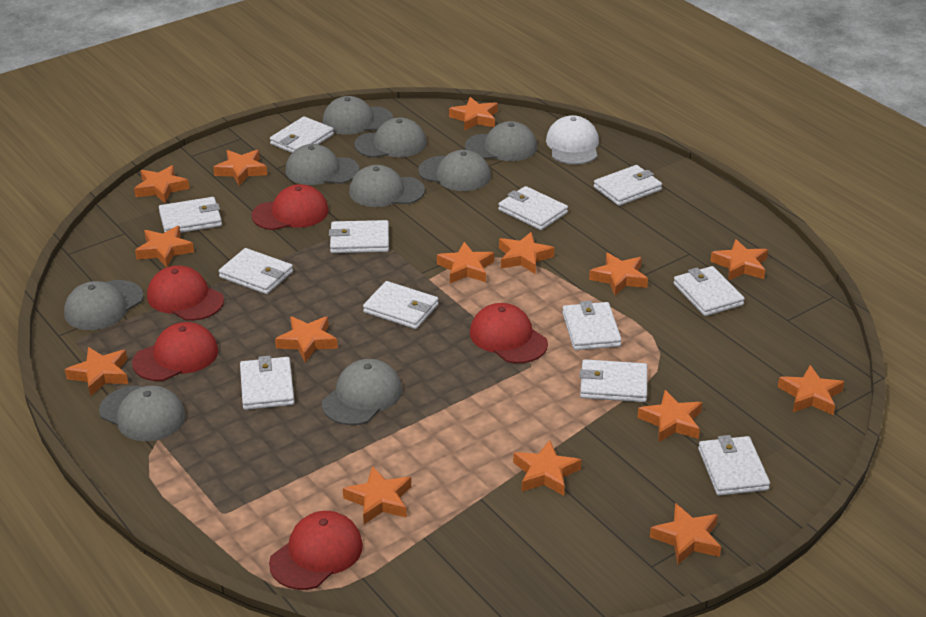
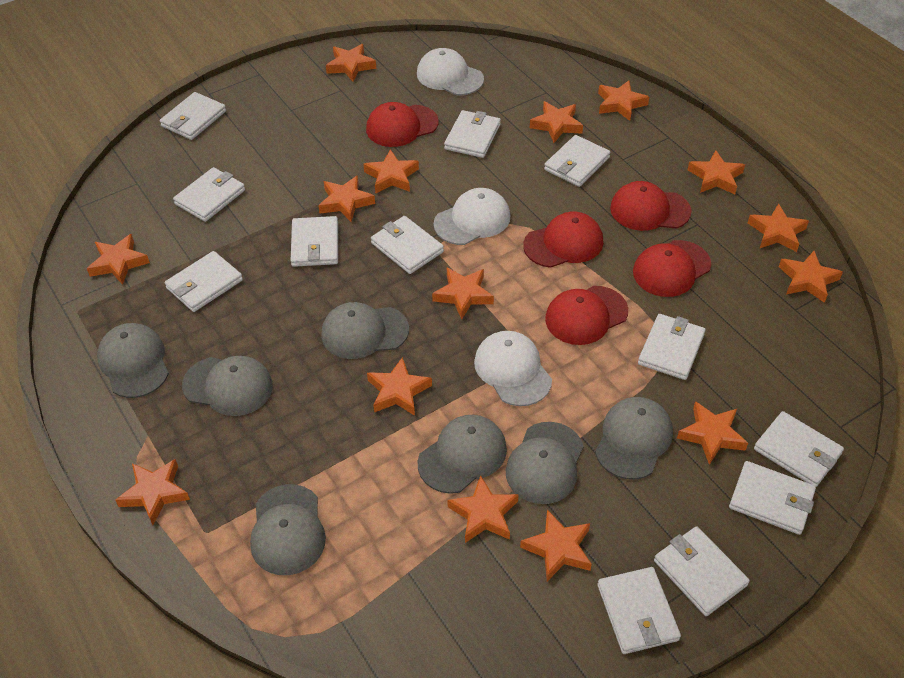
grey cap: [64,280,144,330] [99,385,186,441] [285,144,359,185] [322,359,402,425] [323,96,393,135] [349,165,425,207] [355,117,427,158] [418,150,491,191] [465,121,537,161] = 9 -> [97,323,169,398] [182,356,273,416] [250,484,326,575] [321,302,409,359] [418,415,507,494] [506,422,584,504] [595,397,673,480] = 7
white cap: [546,115,599,165] = 1 -> [417,48,484,96] [434,188,510,245] [474,331,552,406] = 3

